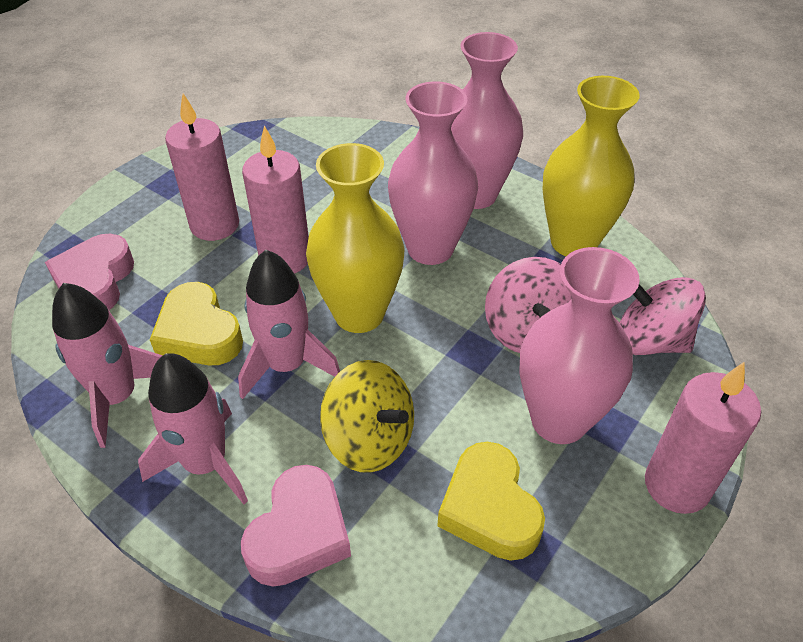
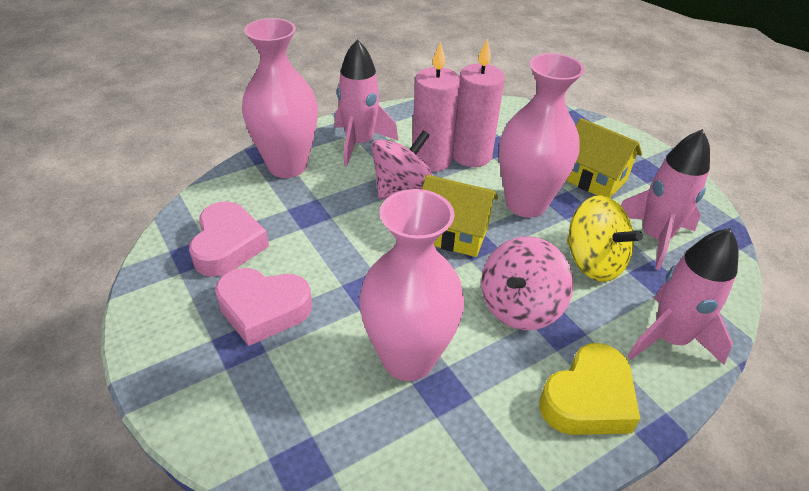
pink candle: [165,94,239,241] [242,126,309,274] [645,362,761,514] = 3 -> [412,41,460,172] [453,38,505,167] = 2
yellow heart: [150,282,243,365] [437,442,545,561] = 2 -> [539,343,640,435] = 1
yellow house: none = 0 -> [422,175,498,257] [566,118,642,198] = 2
yellow vase: [306,143,404,333] [542,76,640,256] = 2 -> none = 0

